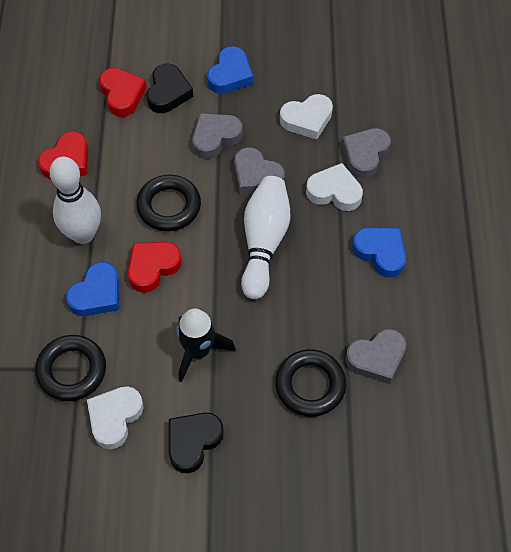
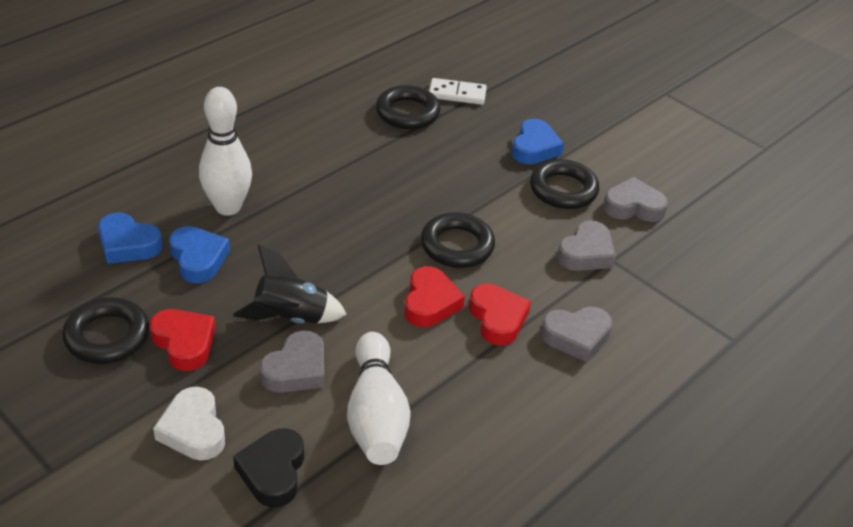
black heart: [147,64,193,113] [169,412,224,473] = 2 -> [233,428,304,507] = 1
black ring: [35,335,106,401] [136,174,201,231] [275,349,346,417] = 3 -> [62,297,149,364] [376,85,441,129] [421,212,495,268] [530,159,599,209] = 4
white domino: none = 0 -> [429,78,487,105] = 1
white heart: [87,386,143,449] [280,94,333,140] [306,163,363,211] = 3 -> [153,387,225,460] = 1

